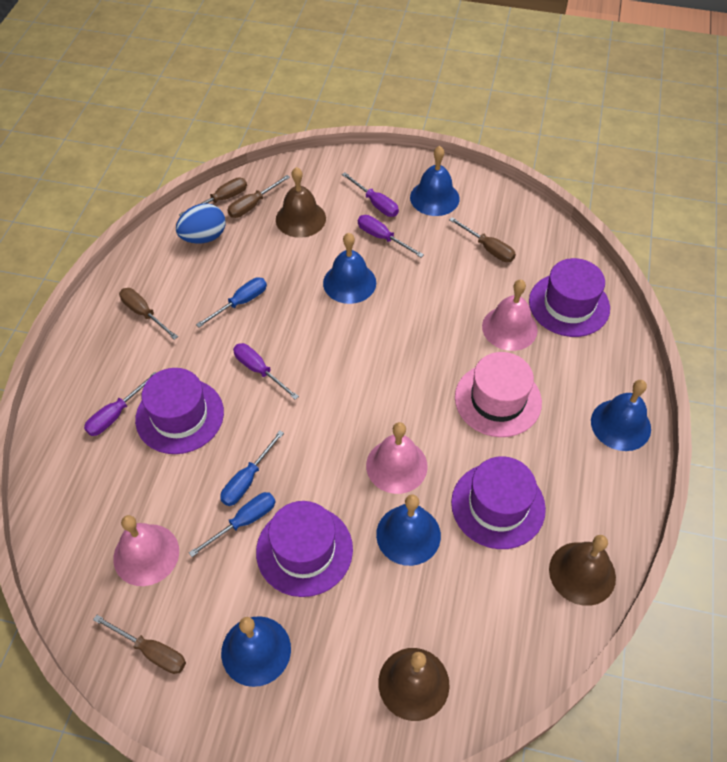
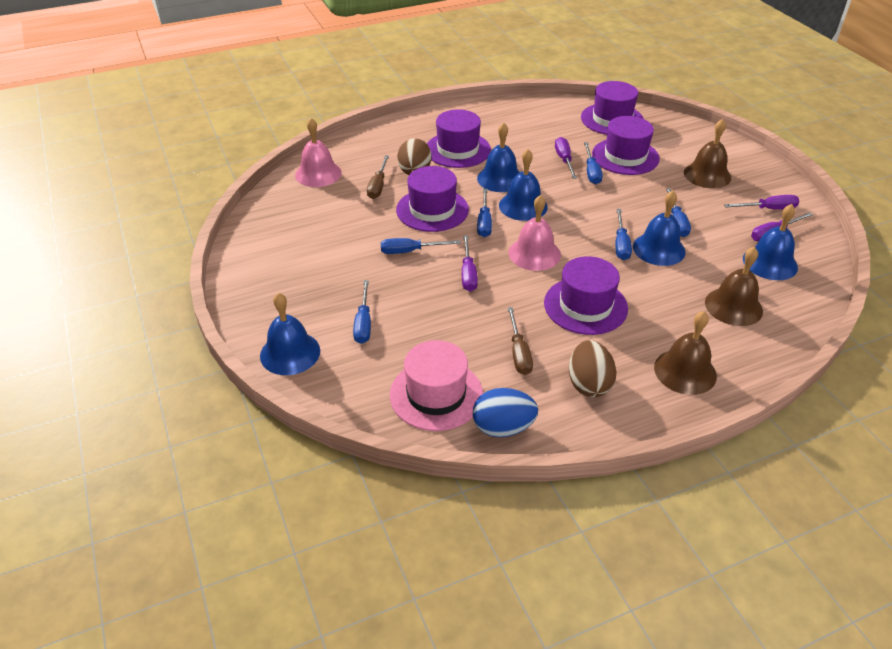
blue screwdriver: [189,492,276,557] [196,277,267,328] [220,430,284,506] = 3 -> [353,280,371,344] [381,238,461,254] [477,189,492,237] [584,142,603,185] [615,209,632,260] [666,188,691,237] = 6
brown egg: none = 0 -> [397,138,432,175] [569,340,616,397] = 2
brown screwdriver: [93,615,186,674] [119,288,178,340] [179,178,247,216] [227,175,290,218] [449,217,516,262] = 5 -> [367,155,389,199] [507,307,533,375] = 2
pink bell: [113,515,179,586] [366,422,428,494] [482,280,538,351] = 3 -> [295,118,342,187] [508,195,561,271] = 2
purple hat: [135,368,224,454] [256,501,353,597] [451,456,546,549] [529,258,610,337] = 4 -> [396,166,469,232] [427,109,491,168] [544,256,628,335] [581,81,644,135] [592,116,660,175] = 5

